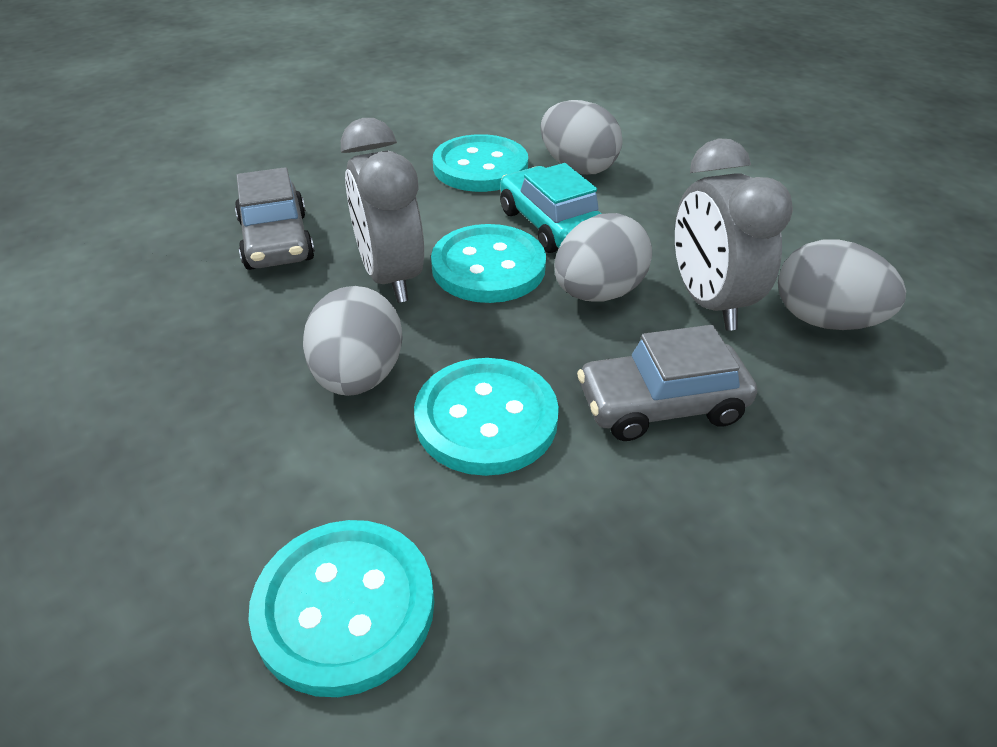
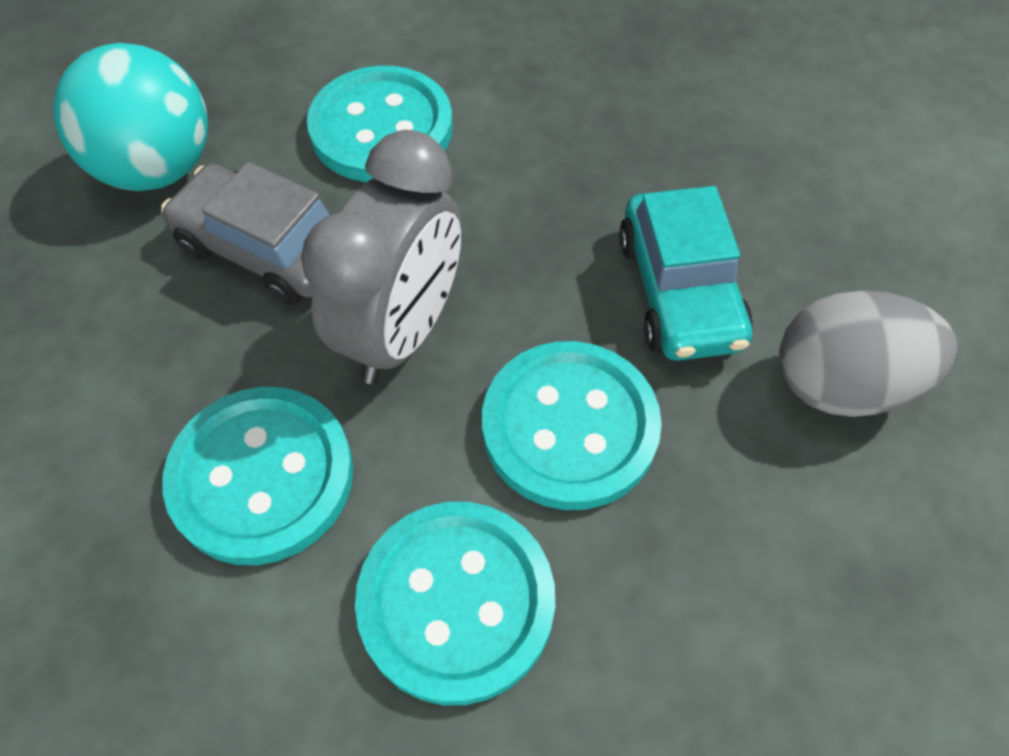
grey car: [235,167,315,270] [577,325,757,441] = 2 -> [161,162,331,305] = 1
grey clock: [341,118,424,303] [675,138,793,331] = 2 -> [301,130,461,384] = 1
grey egg: [303,286,403,396] [541,100,622,175] [554,213,652,302] [778,239,906,330] = 4 -> [779,290,957,417] = 1
turquoise ball: none = 0 -> [53,43,208,191] = 1

